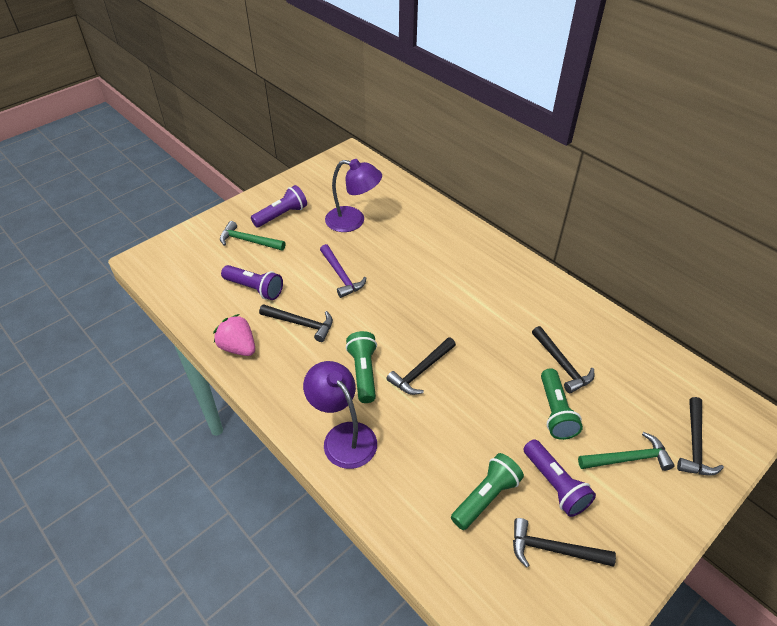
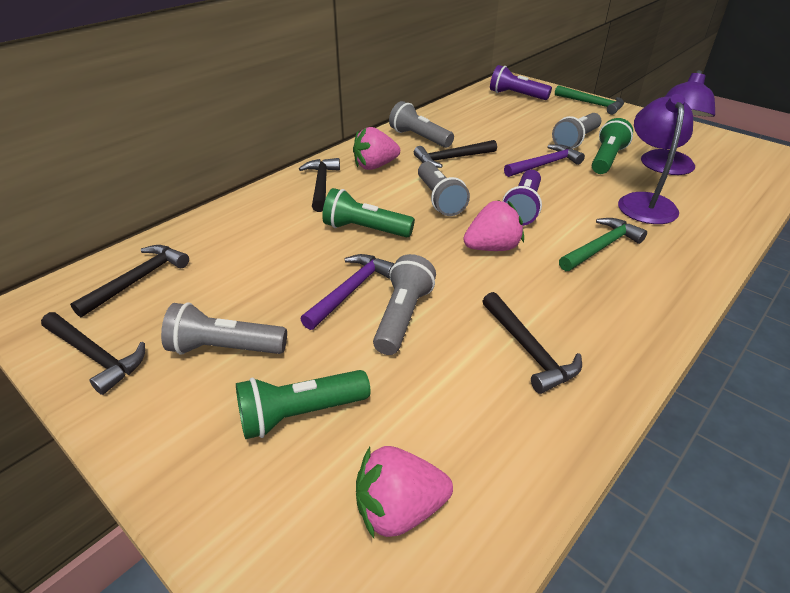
grey flashlight: none = 0 -> [161,302,287,355] [373,254,436,355] [389,101,454,148] [418,162,470,216] [552,113,601,149] = 5
pink strawberry: [213,314,255,356] = 1 -> [353,127,400,170] [356,446,453,538] [463,200,524,251] = 3
purple flashlight: [221,265,283,300] [251,185,307,227] [524,439,596,517] = 3 -> [490,65,552,100] [502,170,542,226] = 2
purple hammer: [320,244,367,298] = 1 -> [300,254,395,330] [504,144,585,177] = 2

